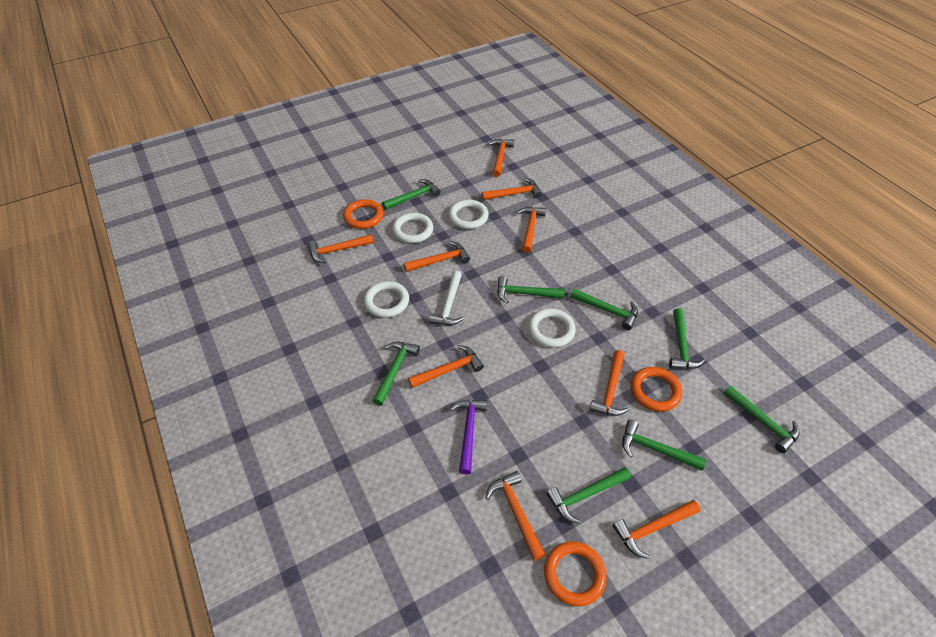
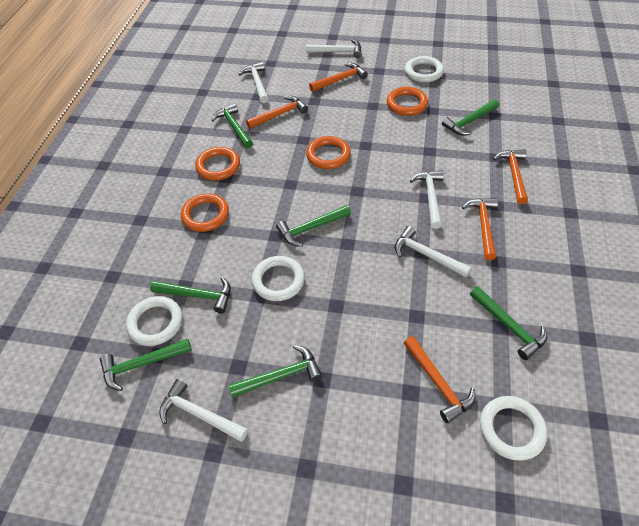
green hammer: [373,342,420,406] [382,179,441,210] [497,276,565,303] [546,467,631,523] [570,288,638,330] [622,420,706,470] [669,308,705,369] [723,386,800,453] = 8 -> [100,339,192,391] [150,277,231,313] [211,103,253,148] [228,345,322,398] [276,205,351,247] [442,99,499,135] [470,286,547,360] = 7
orange hammer: [308,234,374,263] [404,241,470,272] [408,345,484,388] [481,178,542,200] [486,471,545,561] [488,139,514,177] [517,206,546,253] [590,350,629,416] [612,500,700,559] = 9 -> [246,96,308,129] [309,63,368,92] [404,336,475,423] [462,198,498,260] [493,149,528,204] = 5
orange ring: [343,199,383,229] [544,541,606,606] [631,367,682,412] = 3 -> [181,193,229,232] [195,147,240,180] [306,136,351,169] [387,87,428,116] = 4
purple hammer: [450,400,487,475] = 1 -> none = 0
white hammer: [429,271,464,325] = 1 -> [159,379,248,442] [238,62,269,103] [306,39,362,58] [394,226,471,278] [410,170,444,229] = 5

